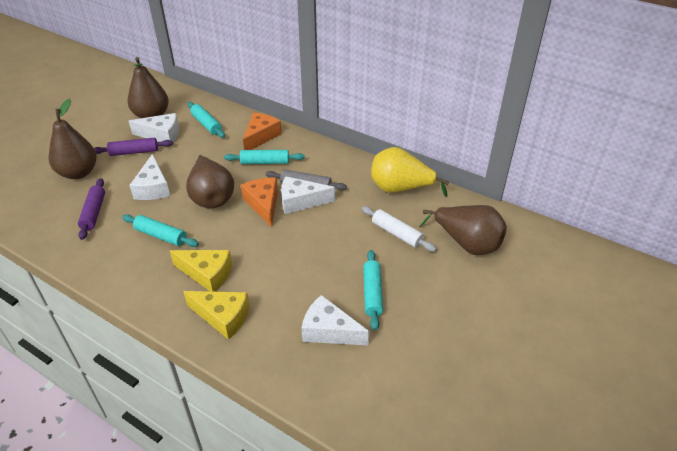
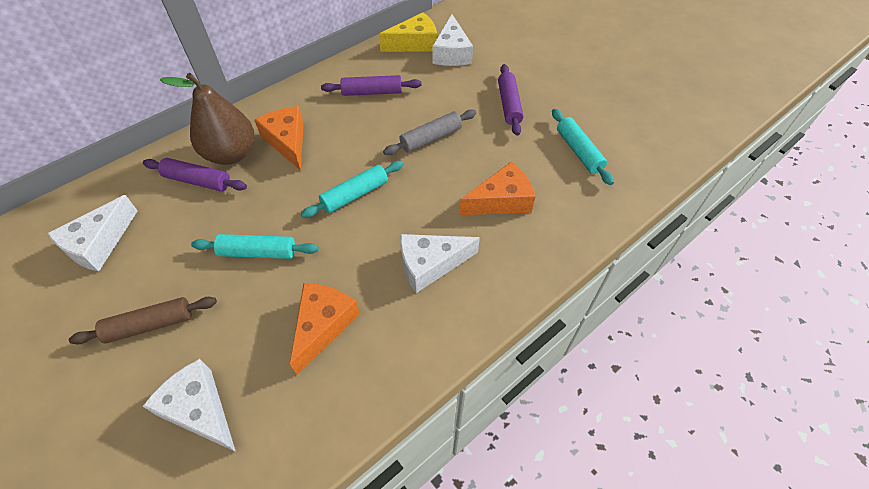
brown pear: [49,99,97,179] [128,57,169,118] [186,155,234,208] [420,205,507,255] = 4 -> [160,73,254,165] = 1
brown rolling pin: none = 0 -> [69,297,217,344] = 1
orange cheese: [241,177,278,227] [243,113,282,150] = 2 -> [255,106,304,171] [290,283,360,375] [459,161,536,215] = 3
purple rolling pin: [78,178,105,240] [94,138,173,156] = 2 -> [143,158,247,191] [321,75,422,96] [498,64,523,136] = 3
turquoise rolling pin: [122,214,199,247] [188,102,225,138] [224,150,305,164] [363,250,383,330] = 4 -> [191,234,319,259] [301,161,404,218] [552,109,614,185] = 3
white rolling pin: [361,206,436,252] = 1 -> none = 0
yellow cheese: [170,250,232,292] [183,291,250,340] = 2 -> [379,12,437,52] = 1
yellow pear: [371,147,449,197] = 1 -> none = 0

